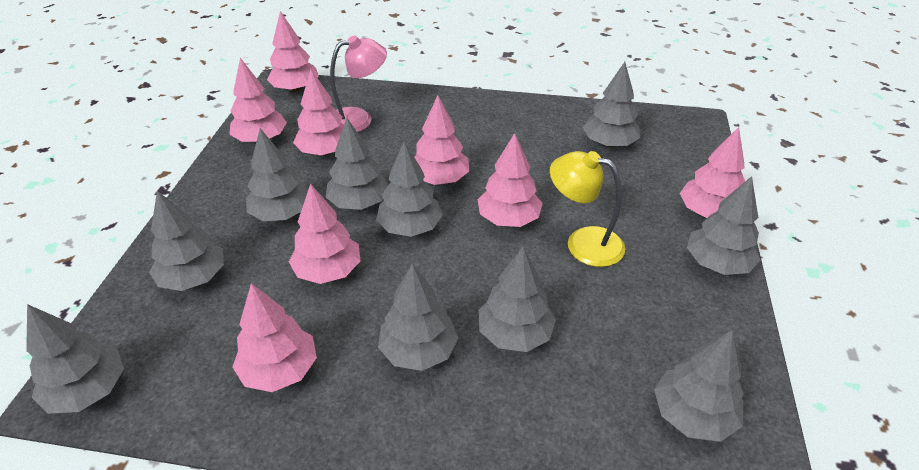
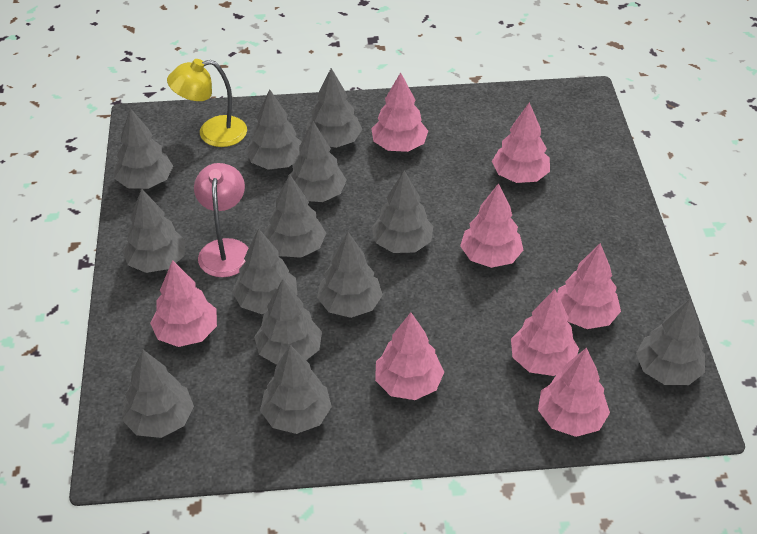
grey tree: [26,304,124,414] [149,191,224,291] [246,128,308,221] [326,118,388,210] [376,142,443,237] [378,263,458,371] [478,247,556,352] [583,62,640,147] [654,329,744,442] [687,176,760,275] = 10 -> [114,108,173,189] [122,189,186,273] [122,350,194,438] [232,228,297,314] [246,89,301,170] [254,279,322,365] [260,345,332,434] [264,175,326,258] [288,121,347,202] [305,68,362,148] [317,232,383,318] [372,171,434,253] [636,299,705,385] = 13

